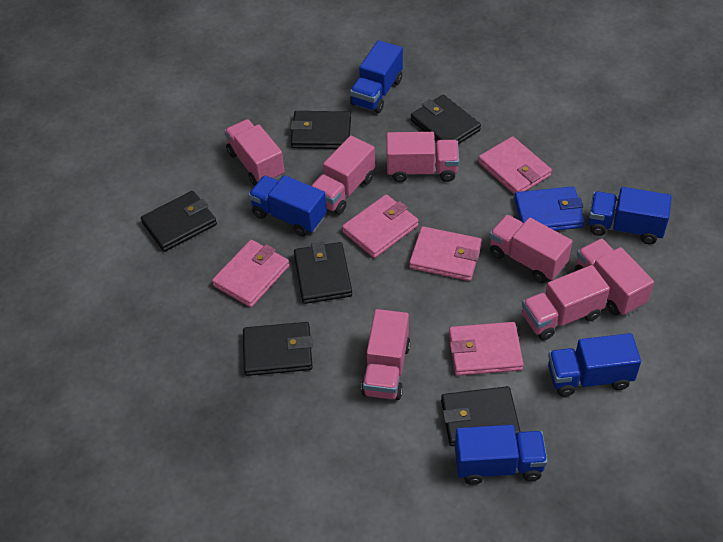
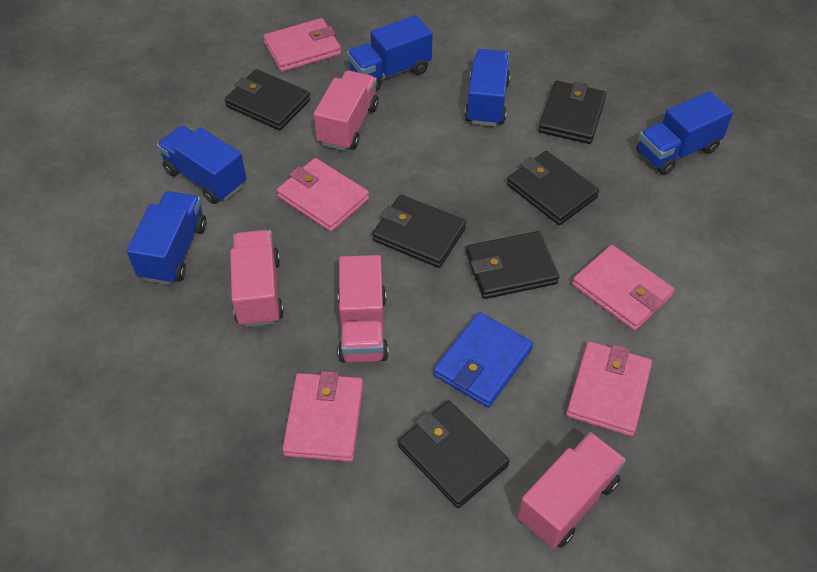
pink truck: [224,119,285,186] [312,135,375,215] [361,309,411,400] [387,132,459,182] [489,215,572,283] [522,265,610,340] [575,238,654,316] = 7 -> [230,230,284,327] [314,70,379,151] [338,255,389,363] [517,432,626,548] = 4

